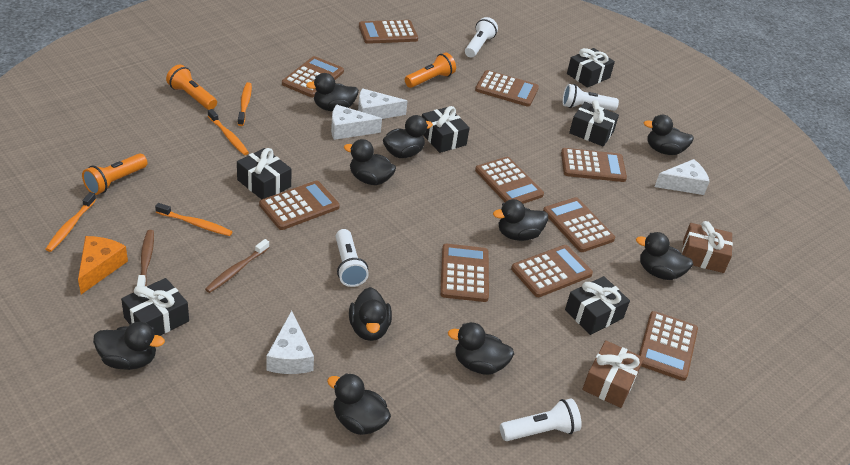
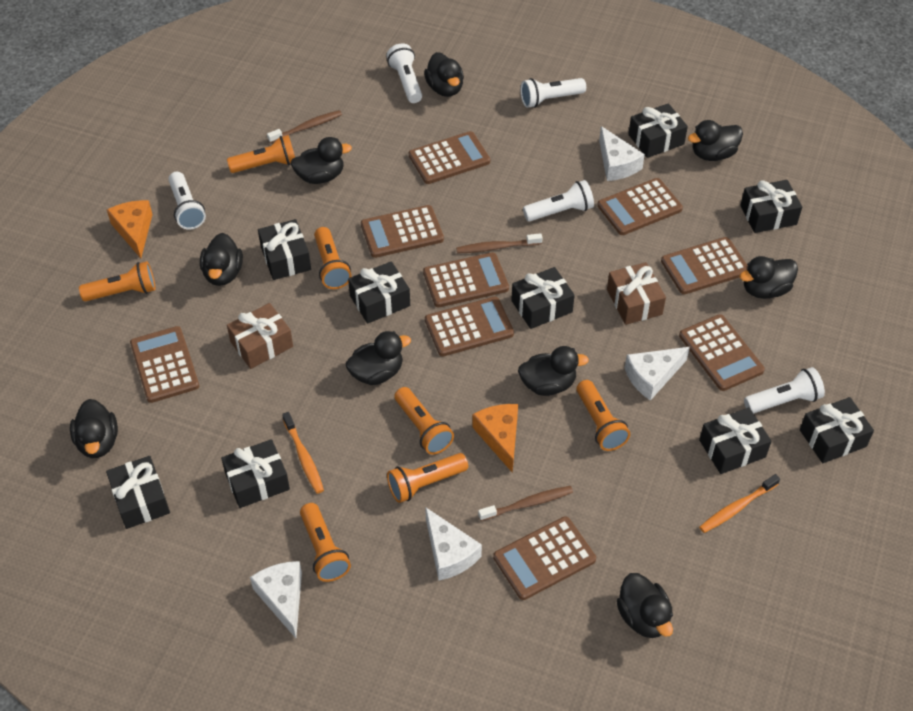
black duck: [93,322,165,370] [306,73,359,112] [327,373,391,435] [344,139,396,185] [349,287,392,341] [383,115,433,158] [448,322,514,375] [493,199,548,241] [636,232,693,280] [644,115,694,155] = 10 -> [70,399,118,458] [200,233,243,286] [291,137,352,184] [345,331,411,385] [424,52,464,97] [518,346,589,396] [616,573,673,638] [688,120,743,161] [740,256,798,299] = 9
black gift: [121,278,189,336] [237,148,292,200] [422,106,470,153] [565,276,630,335] [567,48,615,88] [569,100,619,147] = 6 -> [106,456,170,529] [221,439,290,508] [258,219,311,280] [348,261,410,324] [511,267,575,329] [628,103,688,158] [699,407,772,474] [740,180,802,233] [800,397,874,463] = 9
brown calculator: [259,181,340,230] [282,56,344,98] [359,20,418,44] [440,244,489,302] [475,70,539,107] [475,157,544,204] [511,245,593,297] [543,197,615,252] [561,148,627,182] [639,311,698,381] = 10 -> [130,326,199,403] [361,205,444,258] [409,131,490,184] [423,252,509,307] [425,297,514,356] [493,516,596,600] [597,178,683,235] [661,237,748,294] [679,314,765,391] = 9
brown toothbrush: [137,230,154,287] [205,239,270,293] = 2 -> [267,110,342,143] [456,233,543,253] [478,486,573,521] = 3
orange cheese: [78,236,128,294] = 1 -> [107,200,153,258] [472,404,518,473] = 2
orange flashlight: [82,153,148,195] [166,65,217,110] [405,53,456,88] = 3 -> [79,261,156,301] [227,135,295,173] [300,503,351,582] [314,227,351,289] [387,453,468,503] [394,387,454,455] [576,380,630,451] = 7
orange toothbrush: [45,192,96,252] [155,203,233,236] [208,109,249,155] [238,82,252,126] = 4 -> [282,412,324,494] [699,474,780,533] = 2
white flashlight: [336,229,369,287] [465,17,498,58] [500,399,582,441] [563,84,619,111] = 4 -> [168,172,206,230] [386,43,422,103] [521,78,586,108] [523,180,594,221] [744,367,825,413] = 5

